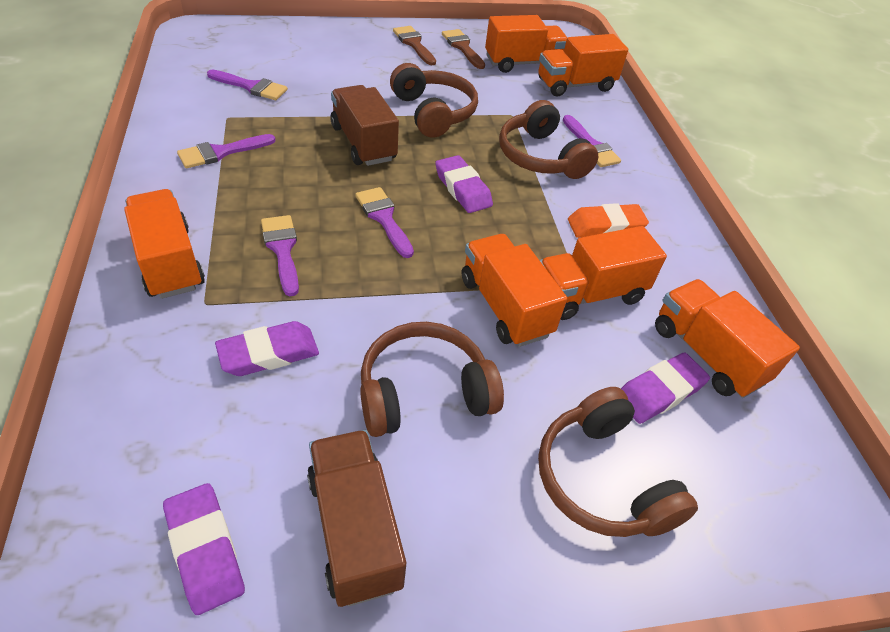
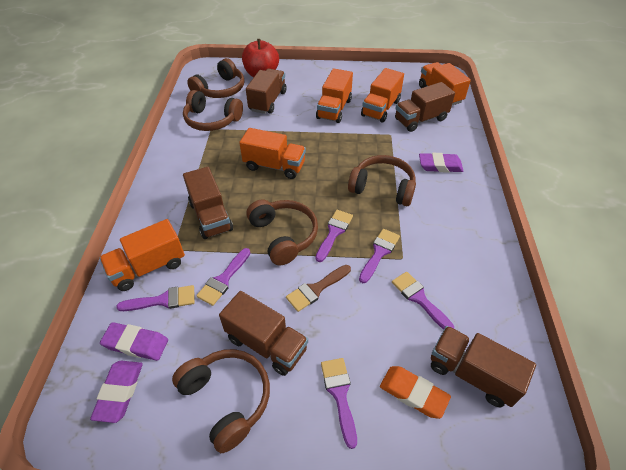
brown brush: [393,26,436,65] [442,29,485,69] = 2 -> [286,265,351,312] = 1
brown headphones: [360,322,504,437] [390,63,478,138] [499,100,598,179] [538,387,698,537] = 4 -> [172,349,270,453] [183,90,243,131] [187,58,244,98] [247,199,318,266] [348,155,416,206] = 5
brown truck: [307,430,406,607] [331,85,399,166] = 2 -> [183,167,233,239] [219,291,308,376] [246,69,287,114] [395,82,455,132] [431,326,536,407] = 5
orange truck: [124,189,205,299] [462,234,567,347] [485,15,567,73] [538,34,628,96] [540,226,667,320] [655,279,800,398] = 6 -> [99,219,185,291] [239,128,306,179] [316,68,353,123] [361,68,404,123] [419,62,471,105] = 5
purple brush: [177,134,276,168] [207,70,288,100] [261,215,299,296] [355,187,414,258] [563,115,621,167] = 5 -> [116,285,195,311] [196,248,250,306] [315,210,353,262] [321,358,357,449] [359,229,400,283] [392,272,454,330] = 6
purple eraser: [163,483,245,615] [215,321,319,376] [435,155,493,213] [621,353,710,424] = 4 -> [90,361,143,423] [100,322,168,361] [419,153,463,173] = 3
red apple: none = 0 -> [242,39,279,77] = 1

